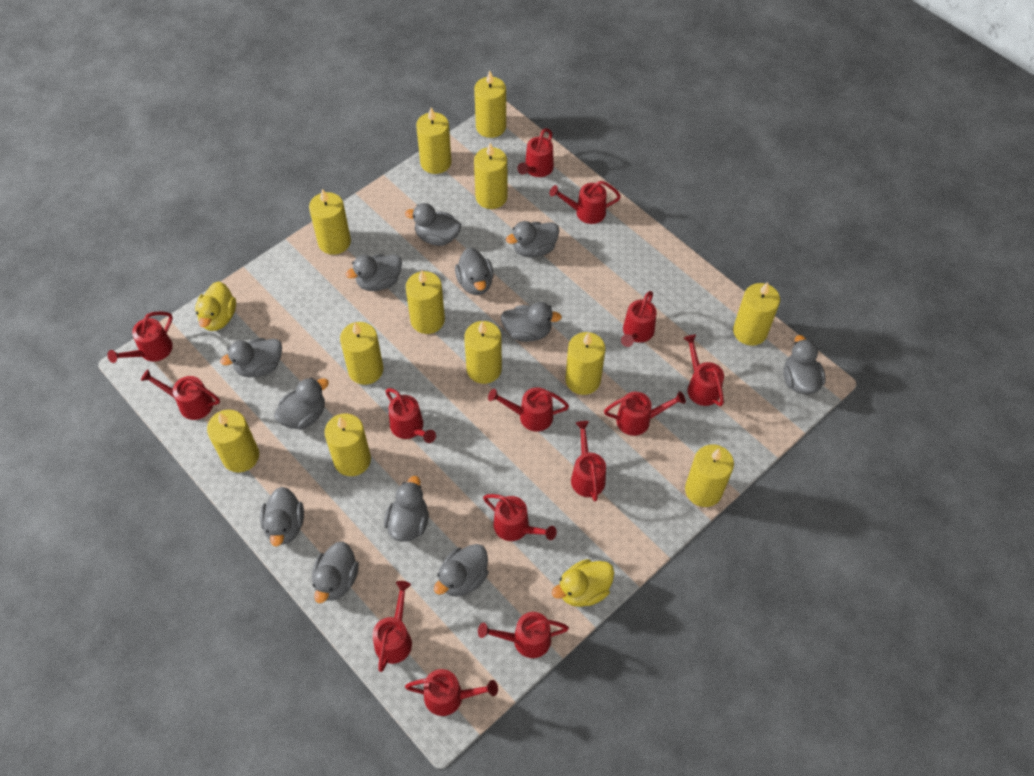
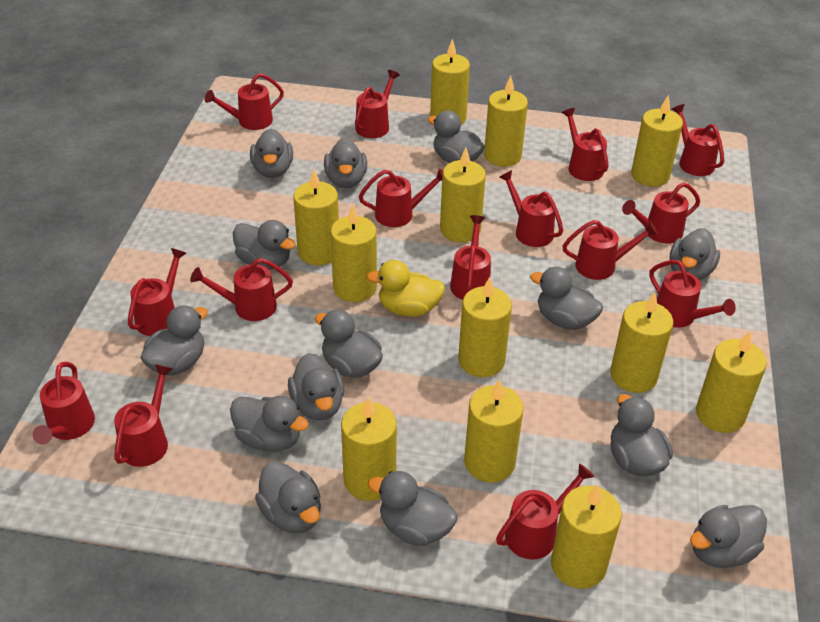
grey duck: [220,338,282,378] [260,487,304,547] [274,377,329,430] [312,541,359,603] [346,254,402,291] [384,476,429,542] [405,203,461,246] [434,544,489,597] [455,248,493,295] [501,302,562,342] [506,221,559,258] [784,335,826,394] = 12 -> [140,305,208,375] [230,396,309,452] [233,220,296,269] [250,129,293,178] [255,461,321,533] [288,353,344,420] [315,310,383,378] [324,138,367,188] [368,471,458,546] [428,110,485,163] [530,267,603,330] [610,394,673,476] [670,228,720,280] [690,505,767,568] = 14
red watering can: [108,311,173,363] [141,369,220,420] [373,581,412,672] [385,388,436,443] [405,669,498,716] [478,612,569,658] [483,494,557,541] [488,387,569,432] [517,128,554,177] [550,181,621,224] [571,421,606,501] [604,391,686,436] [621,291,657,347] [683,335,724,406] = 14 -> [33,362,95,445] [114,364,173,467] [128,248,187,336] [190,258,293,321] [205,73,284,130] [355,70,400,138] [359,169,443,227] [450,215,491,300] [496,463,595,559] [499,170,563,247] [562,108,609,181] [562,220,658,280] [622,182,700,244] [649,260,736,328] [672,104,724,176] = 15
yellow duck: [195,281,236,331] [552,559,614,607] = 2 -> [366,260,445,317] = 1

